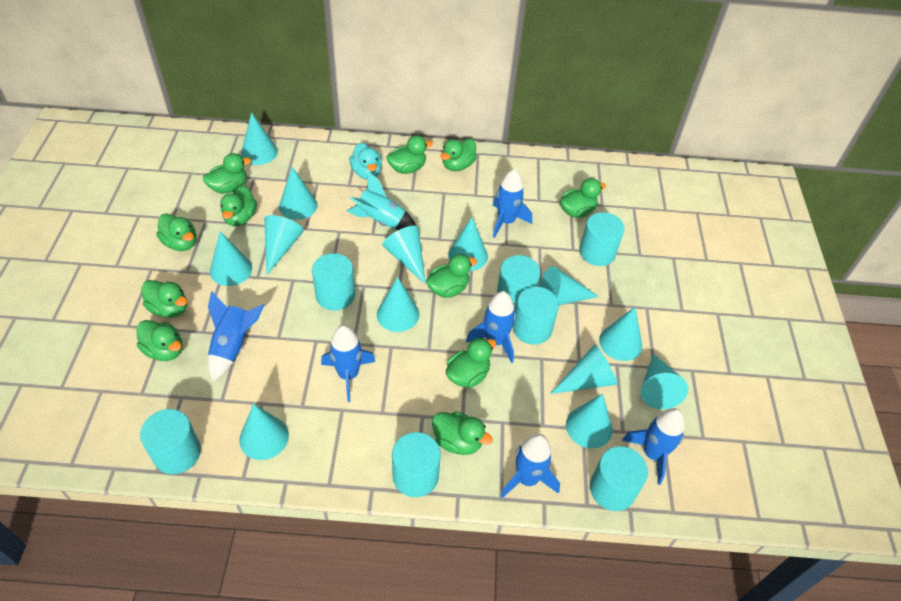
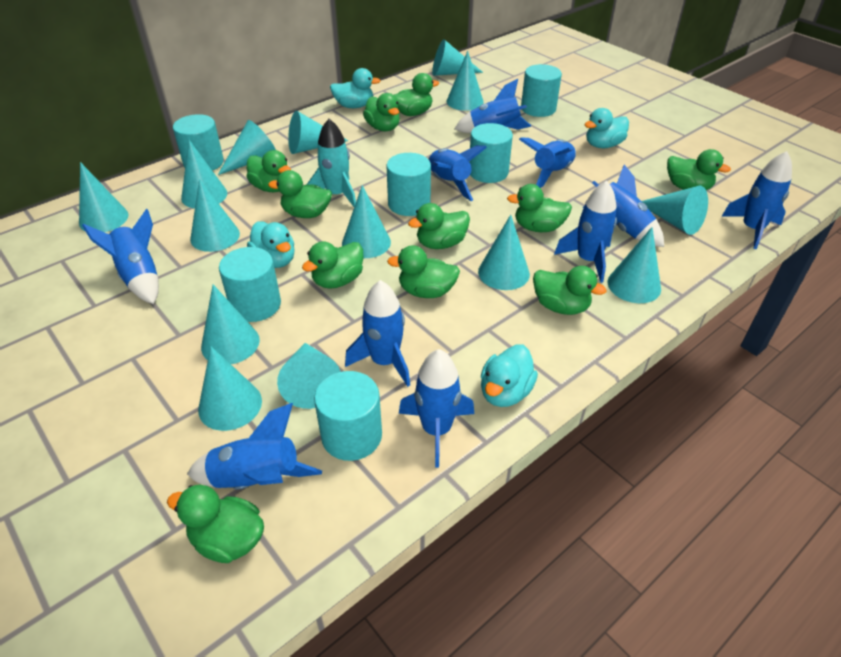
blue rocket: [208,291,264,381] [321,325,375,402] [466,291,516,363] [493,169,532,238] [501,434,560,498] [622,408,685,485] = 6 -> [82,209,159,304] [187,403,322,490] [345,280,410,387] [399,349,474,468] [428,145,487,201] [455,79,531,133] [519,137,576,188] [554,181,617,283] [583,165,664,247] [721,151,792,249] = 10
turquoise cone: [210,231,252,286] [239,404,289,460] [241,112,278,165] [264,215,304,275] [279,167,318,220] [377,277,419,332] [382,226,426,285] [448,217,488,271] [540,266,599,305] [550,344,617,394] [566,394,613,449] [599,307,642,361] [640,353,688,409] = 13 -> [79,162,129,232] [181,140,227,208] [190,179,240,252] [198,346,262,431] [201,284,260,364] [218,120,276,175] [277,343,341,409] [288,111,348,154] [342,185,391,258] [432,39,483,76] [447,51,484,111] [478,215,530,290] [608,227,661,303] [642,186,708,235] = 14
turquoise cylinder: [140,409,201,474] [312,253,355,311] [392,432,441,497] [497,255,540,311] [513,287,559,344] [580,212,624,266] [590,446,648,511] = 7 -> [173,114,224,171] [219,247,281,322] [314,371,382,461] [386,153,431,216] [469,123,513,183] [521,64,562,117] = 6
turquoise duck: [349,143,382,180] = 1 -> [247,222,295,268] [330,68,381,108] [481,345,538,407] [584,108,629,148] = 4

